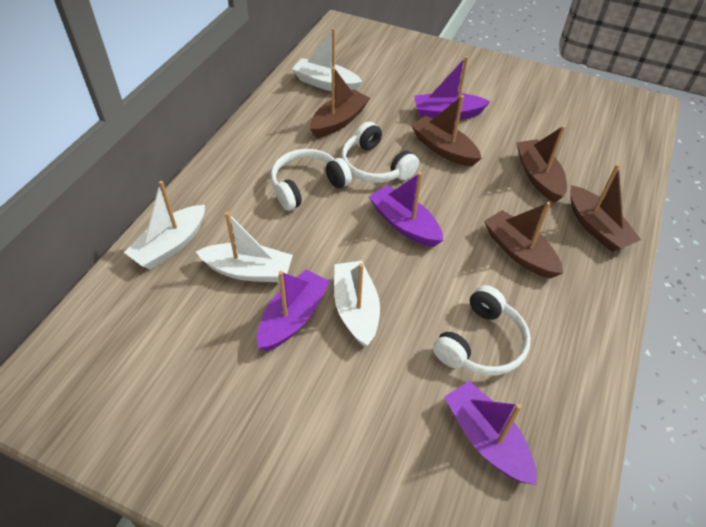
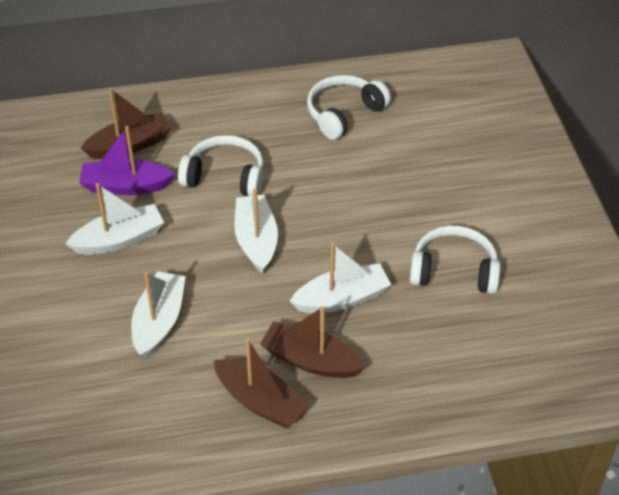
brown boat: [310,67,370,138] [411,95,482,167] [484,202,563,279] [516,125,567,203] [570,164,641,252] = 5 -> [81,88,171,159] [214,338,310,428] [260,306,366,378] = 3
purple boat: [257,269,330,351] [369,172,443,247] [414,56,490,120] [444,381,537,485] = 4 -> [79,126,175,195] = 1

